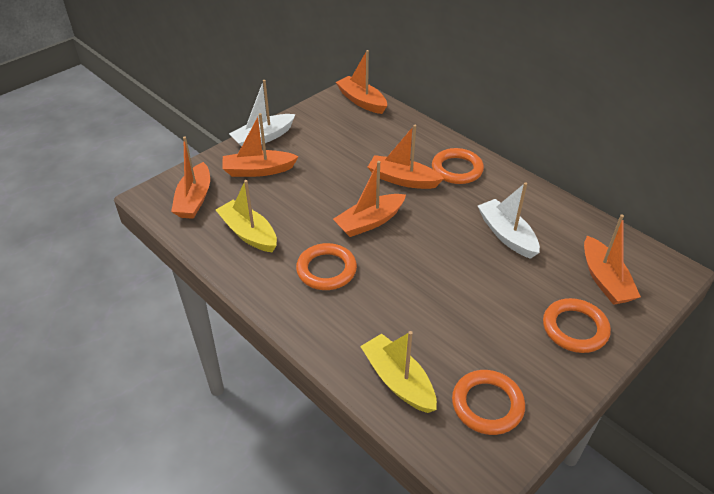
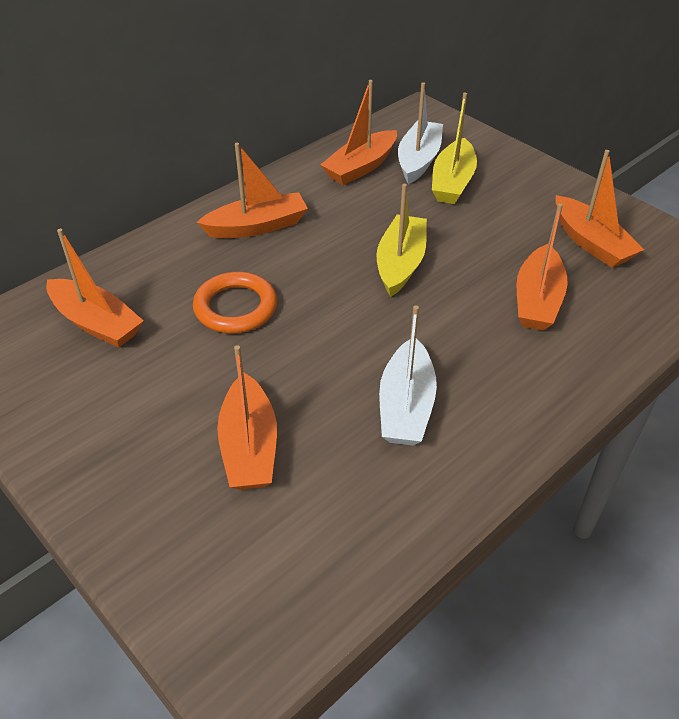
orange ring: [296,243,357,290] [432,148,484,184] [452,370,525,435] [543,298,611,353] = 4 -> [193,272,277,333] = 1

